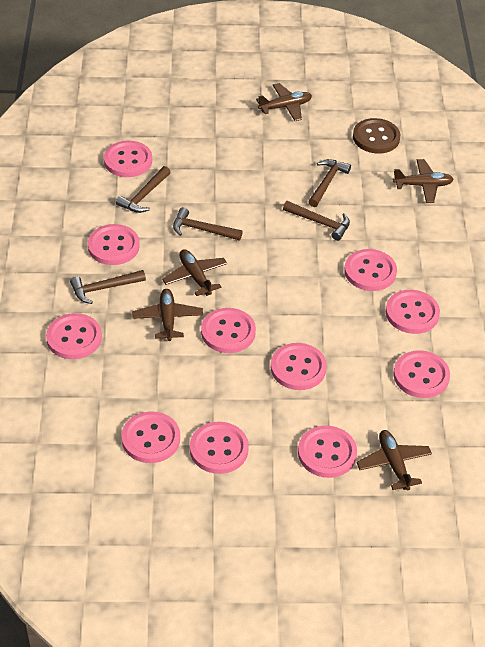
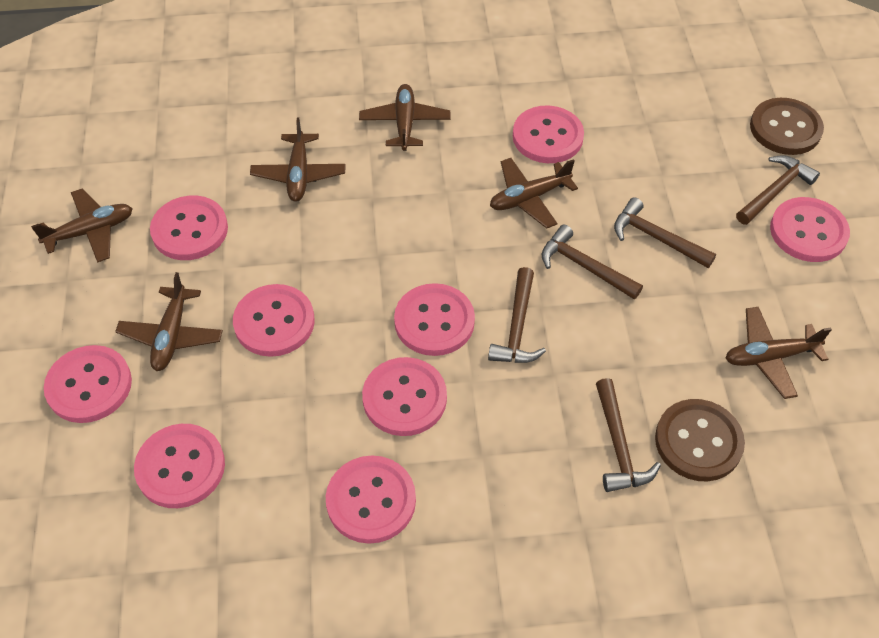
brown button: [353,118,400,154] = 1 -> [655,399,745,481] [750,98,824,155] = 2
brown plane: [132,289,203,341] [162,249,227,296] [256,83,312,121] [356,430,432,491] [393,159,454,203] = 5 -> [31,188,133,263] [115,272,223,371] [250,117,346,202] [359,84,451,151] [490,158,578,228] [726,307,832,399] = 6
pink button: [46,313,102,359] [88,224,140,265] [104,141,152,177] [121,412,180,463] [190,422,249,474] [201,308,256,353] [271,343,327,390] [298,426,357,478] [344,249,397,291] [386,290,440,334] [393,350,450,398] = 11 -> [44,345,132,423] [134,424,225,508] [150,196,228,260] [233,284,315,357] [326,455,416,544] [362,357,447,436] [394,283,475,356] [513,105,584,163] [770,197,850,262] = 9

